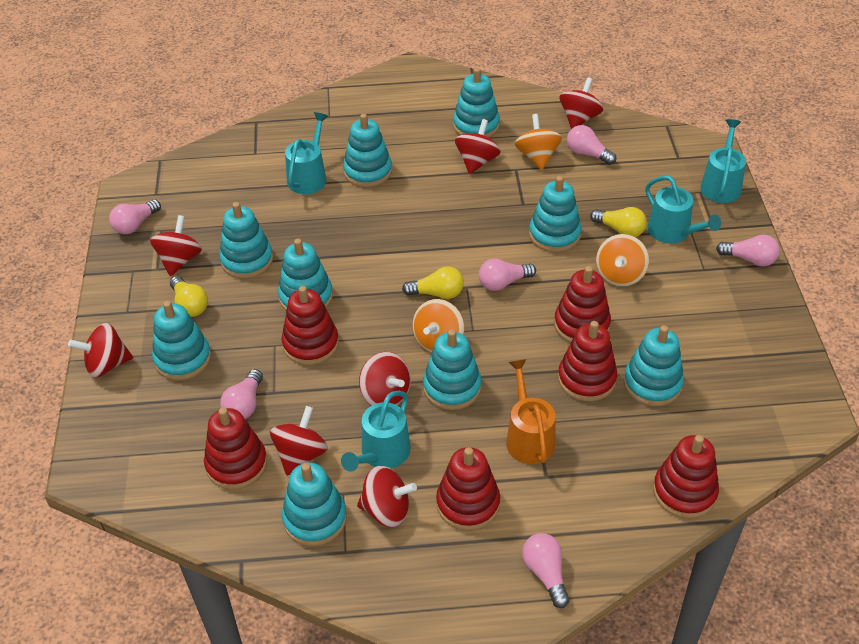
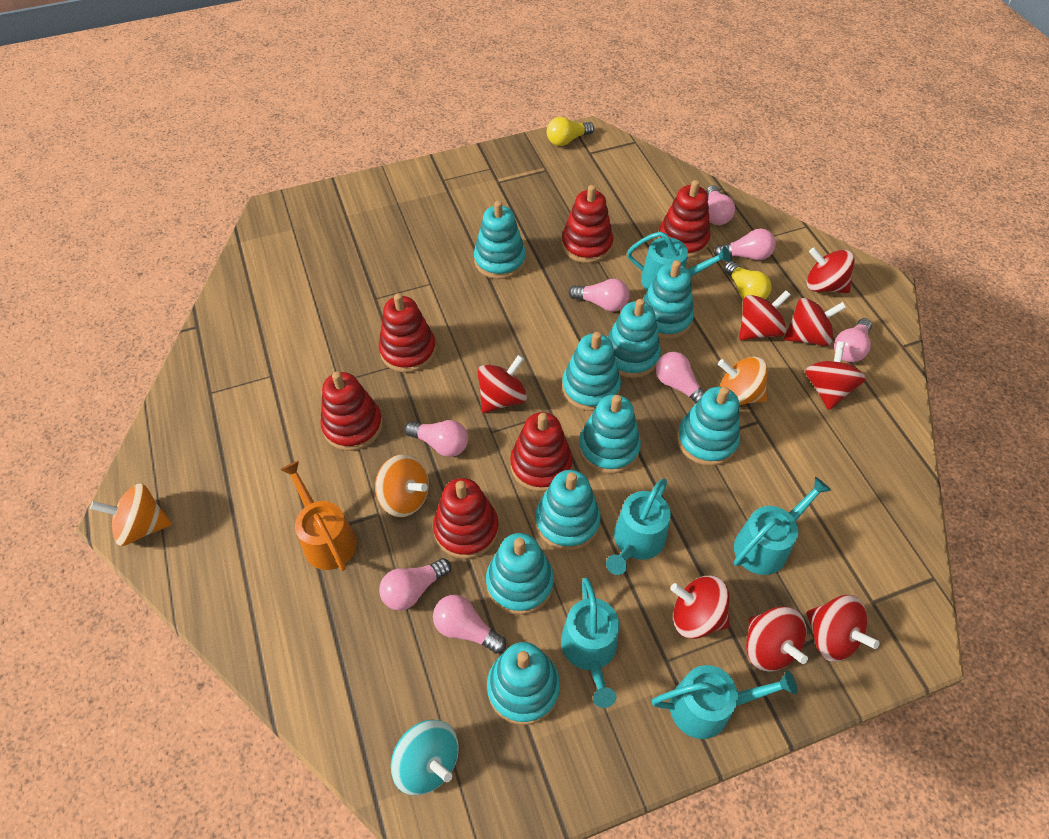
pink light bulb: [109,199,161,234] [220,369,263,419] [479,258,536,291] [522,533,570,608] [567,125,616,165] [716,234,780,266] = 6 -> [379,558,451,610] [405,420,468,457] [433,595,506,654] [569,279,630,312] [656,352,705,404] [706,185,735,225] [714,229,776,260] [834,318,872,362] = 8
red spinning top: [68,323,133,378] [150,215,202,276] [270,406,328,476] [357,466,417,527] [359,352,411,406] [455,119,501,174] [560,77,603,129] = 7 -> [477,355,527,413] [670,576,729,639] [739,290,791,340] [746,606,808,671] [784,298,846,346] [805,341,866,410] [806,595,880,662] [807,248,855,293] = 8
turquoise spinning top: none = 0 -> [391,720,459,795] = 1
turquoise watering can: [285,112,328,194] [341,391,411,472] [646,175,721,243] [700,119,746,203] = 4 -> [561,577,619,708] [606,479,671,575] [627,232,731,291] [652,665,797,739] [734,477,832,575] = 5
yellow light bulb: [170,276,208,317] [402,266,464,299] [590,207,647,237] = 3 -> [547,117,594,146] [724,261,772,299] = 2

